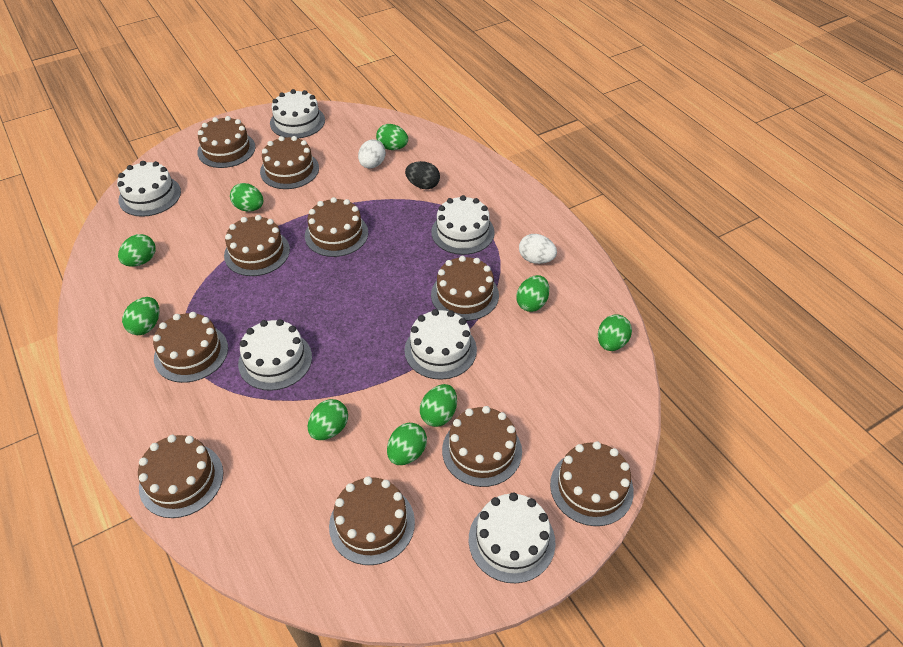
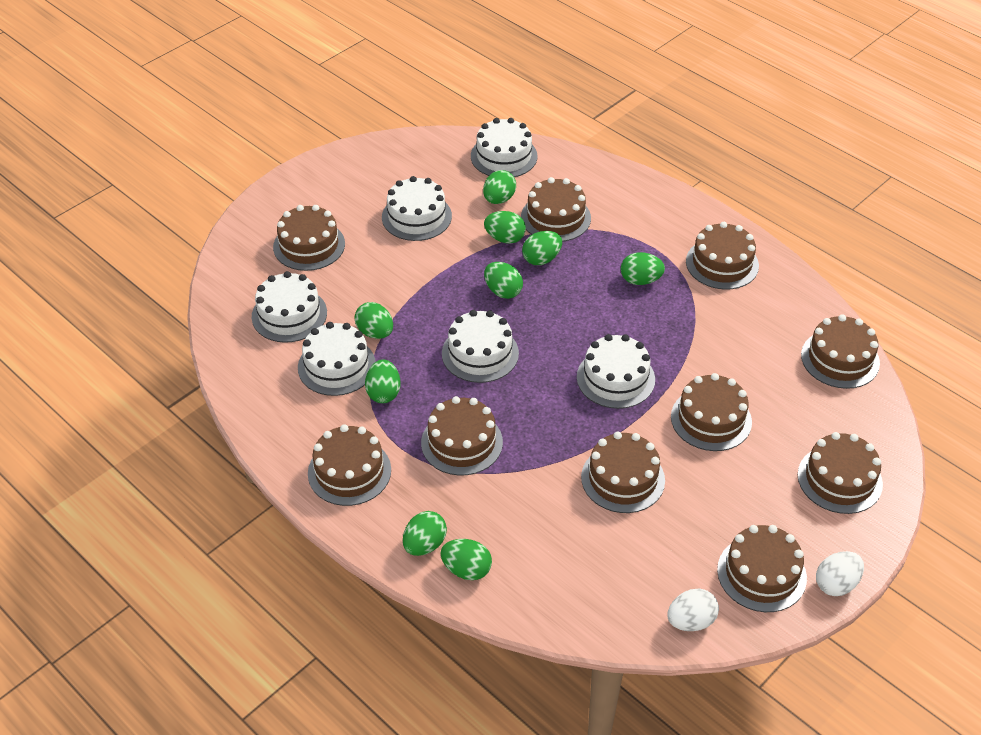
black egg: [405,161,440,189] = 1 -> none = 0

